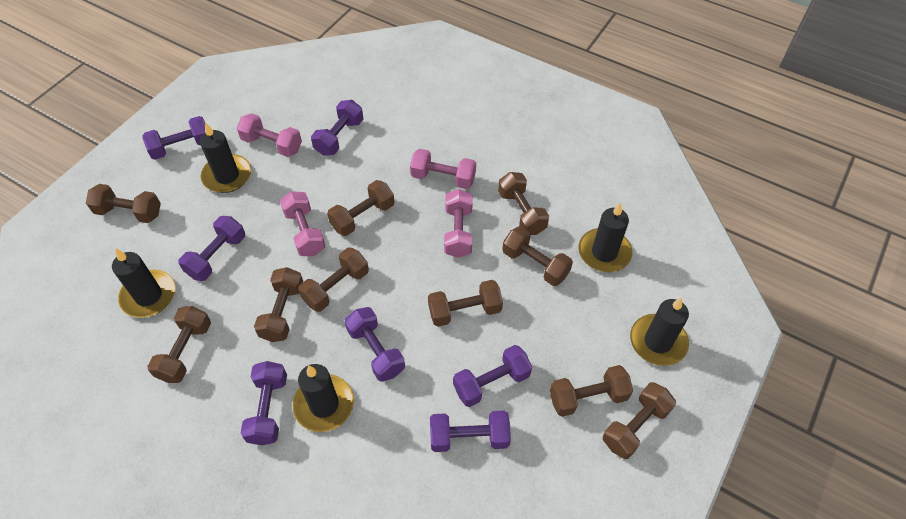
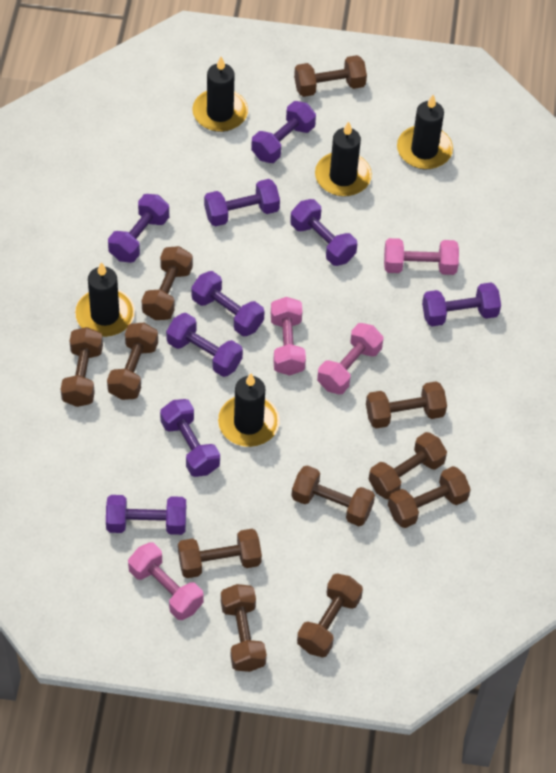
brown dumbbell: [86,184,161,223] [147,306,211,383] [254,267,303,342] [298,248,369,312] [327,180,394,236] [428,280,503,327] [498,172,549,235] [502,227,573,286] [550,365,633,417] [603,382,676,459] = 10 -> [61,327,103,407] [107,323,158,400] [142,246,193,320] [178,529,262,578] [221,584,267,672] [291,465,375,526] [294,55,367,97] [297,573,363,657] [366,381,447,428] [369,432,447,500] [388,466,471,528] = 11
purple dumbbell: [142,116,205,160] [178,216,245,281] [241,361,287,445] [311,100,363,156] [345,307,405,382] [430,411,511,452] [453,345,532,407] = 7 -> [106,495,186,535] [108,194,169,263] [160,399,220,477] [166,313,243,377] [191,271,265,336] [204,179,280,226] [251,101,316,163] [290,199,357,266] [422,283,501,326] = 9

